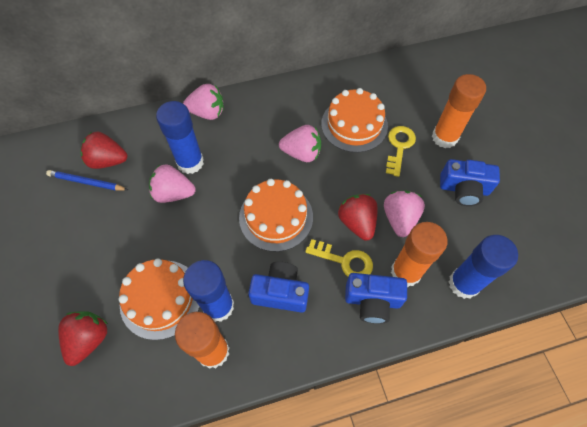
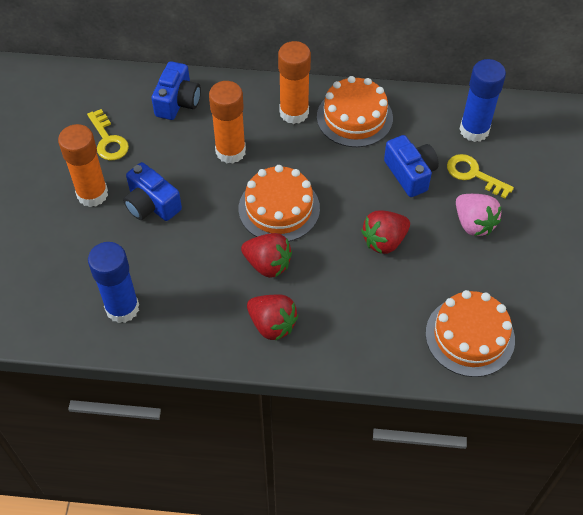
blue glue stick: [156,101,204,174] [183,260,234,322] [448,235,518,299] = 3 -> [88,242,139,323] [460,59,506,142] = 2
blue pencil: [46,170,128,191] = 1 -> none = 0
pink strawberry: [149,164,196,203] [183,84,224,120] [279,125,321,162] [384,191,425,237] = 4 -> [456,194,501,236] = 1

